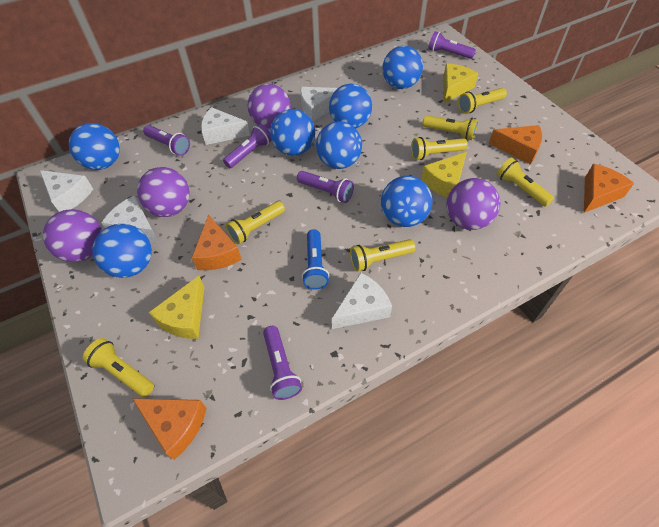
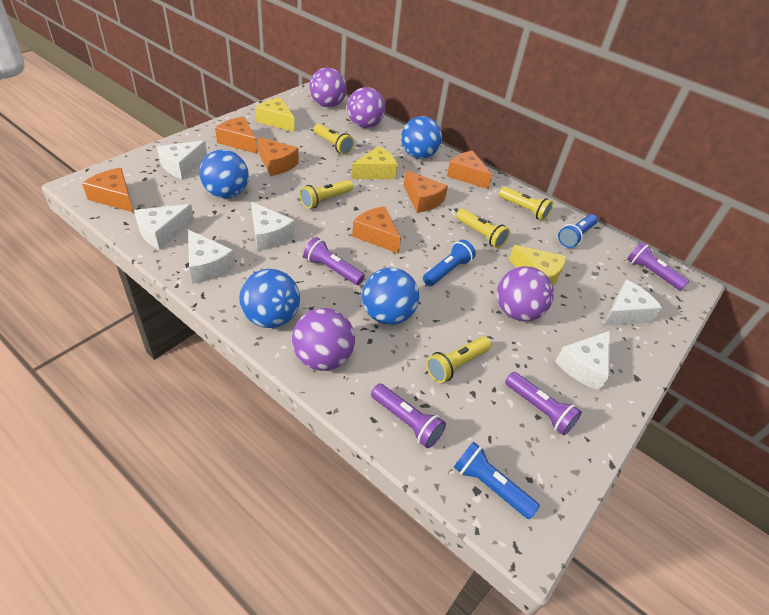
blue ball: [69,123,120,170] [92,224,152,278] [270,109,315,156] [316,121,362,169] [329,84,372,128] [381,176,432,227] [382,46,423,89] = 7 -> [199,150,249,198] [239,269,300,328] [362,268,419,325] [401,116,442,159] = 4
blue flashlight: [302,229,329,290] = 1 -> [423,240,476,286] [454,441,540,519] [558,214,597,248] = 3
orange cheese: [132,398,207,460] [192,214,242,270] [489,125,542,165] [584,164,634,213] = 4 -> [82,168,134,213] [215,117,257,154] [257,137,299,176] [352,206,401,254] [404,170,448,213] [447,151,492,189] = 6
purple flashlight: [143,125,190,156] [223,124,272,168] [263,326,302,400] [297,171,354,203] [428,31,476,59] = 5 -> [303,237,365,285] [371,384,446,448] [505,372,582,435] [627,242,689,291] = 4
white cheese: [40,170,93,212] [102,195,158,242] [201,107,250,145] [301,87,337,122] [332,273,392,329] = 5 -> [134,204,194,250] [157,140,207,179] [188,230,236,283] [251,202,295,251] [555,331,610,390] [603,280,663,326] = 6
yellow flashlight: [83,338,154,397] [226,201,285,244] [350,239,416,272] [411,137,468,160] [422,115,478,140] [458,88,507,114] [497,158,554,207] = 7 -> [300,180,353,209] [314,124,354,155] [426,336,491,383] [456,209,510,248] [499,187,553,221] = 5

